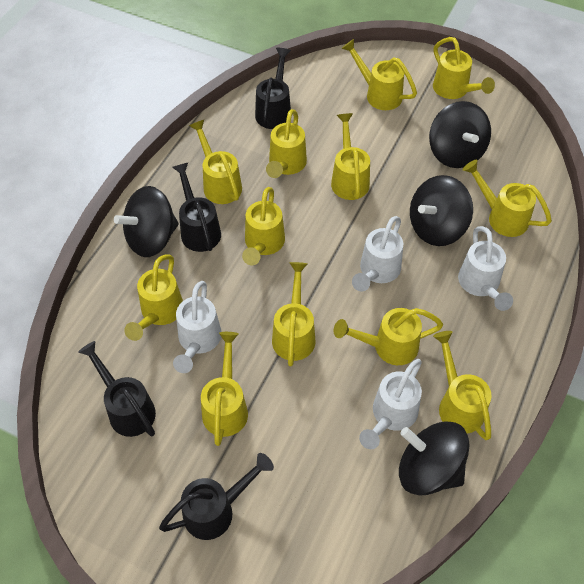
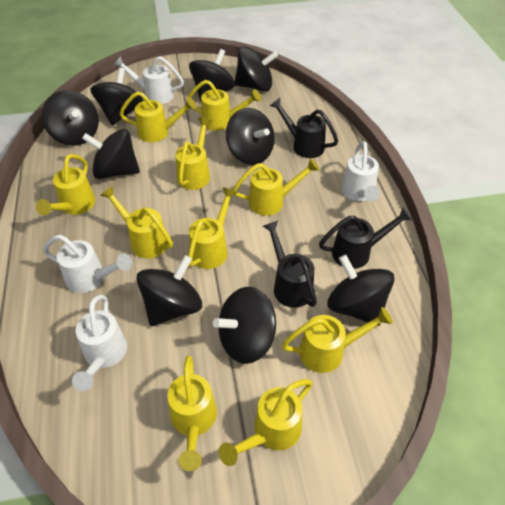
black spinning top: [114,186,179,257] [399,421,470,496] [410,175,473,246] [429,101,491,168] = 4 -> [42,90,99,146] [82,129,140,179] [90,68,143,125] [136,255,202,326] [189,49,235,101] [213,287,276,364] [226,108,275,165] [235,47,278,91] [327,255,394,326] = 9
black watering can: [78,341,156,437] [159,453,274,540] [172,163,221,252] [255,48,291,129] = 4 -> [263,221,317,308] [270,98,338,158] [319,207,413,269] = 3
yellow watering can: [124,254,183,341] [189,120,242,204] [201,332,248,446] [242,187,285,265] [266,109,307,178] [272,262,316,366] [331,113,370,200] [334,308,443,365] [341,39,417,110] [433,37,495,99] [433,331,492,440] [463,160,552,237] = 12 -> [36,154,96,216] [100,186,173,259] [120,91,196,142] [167,355,217,471] [175,117,212,190] [188,80,261,131] [188,187,237,269] [219,379,313,466] [233,158,320,216] [281,307,393,373] = 10

